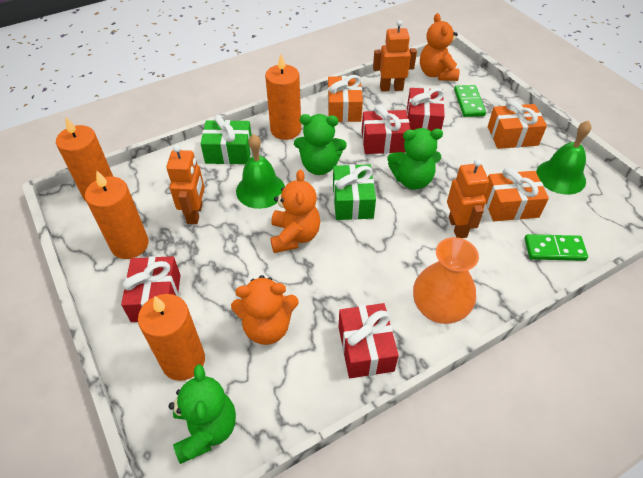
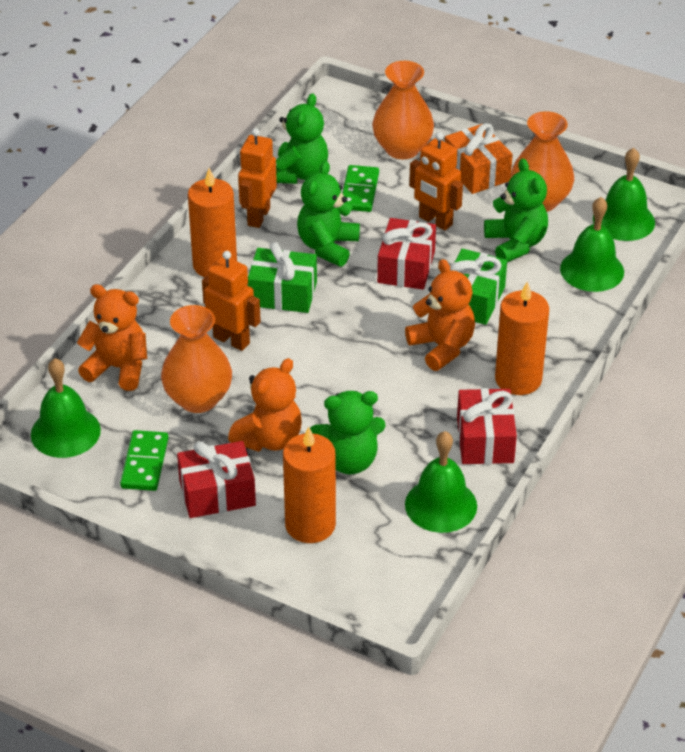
green bell: [236,134,285,209] [536,120,591,195] = 2 -> [31,358,101,458] [405,431,477,533] [560,197,624,292] [593,148,655,241] = 4
green teddy bear: [168,364,236,464] [294,114,347,175] [388,128,443,190] = 3 -> [276,93,328,184] [297,161,360,267] [310,391,386,474] [484,159,548,262] = 4
orange candle: [56,116,113,201] [85,170,149,259] [138,294,205,381] [265,54,301,140] = 4 -> [188,168,237,277] [283,427,336,543] [495,282,549,395] = 3
orange gift: [328,75,363,122] [484,167,549,221] [488,100,547,149] = 3 -> [445,123,513,194] = 1
orange vase: [413,237,479,324] = 1 -> [161,305,232,413] [372,61,434,159] [511,111,574,212] = 3
red gift: [121,256,181,322] [339,303,399,378] [361,105,411,154] [407,88,445,131] = 4 -> [177,441,256,518] [377,218,436,290] [457,388,517,464] = 3

